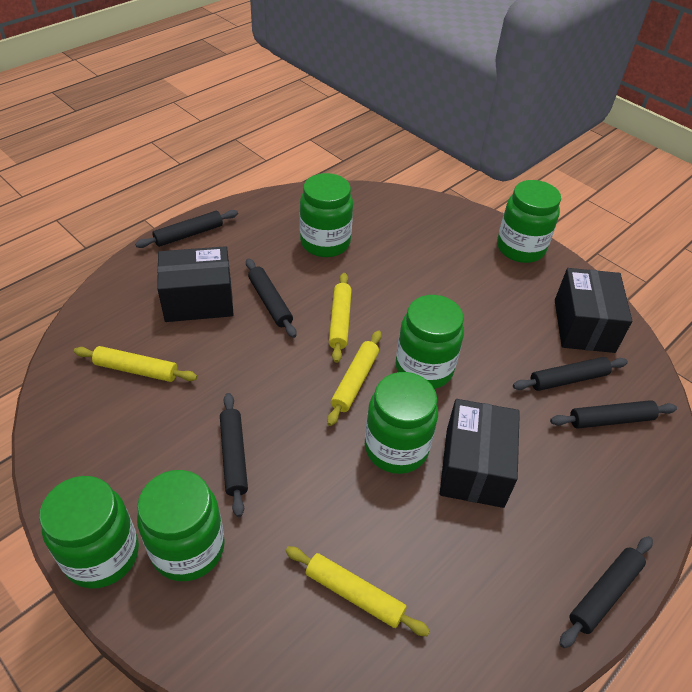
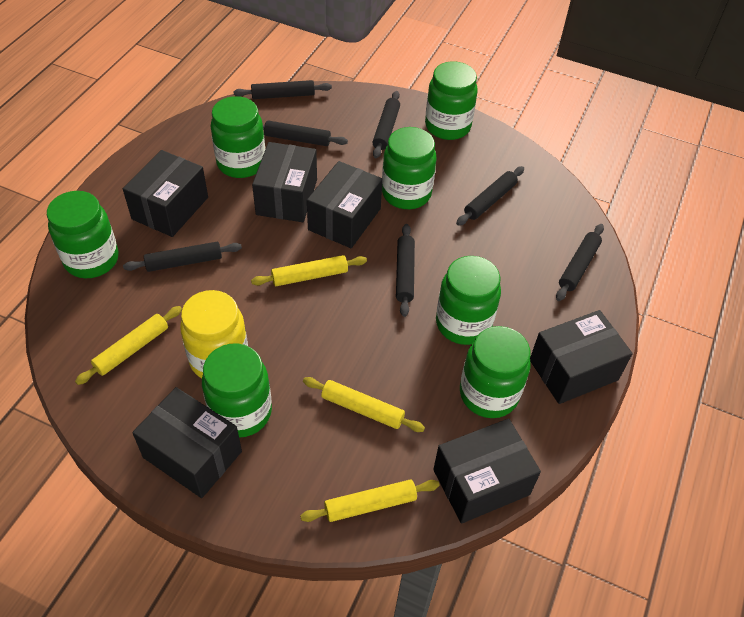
black box: [157,246,234,322] [440,399,520,508] [555,268,632,353] = 3 -> [123,150,208,237] [132,387,242,498] [252,142,317,222] [307,161,383,248] [433,418,541,524] [530,310,633,404] = 6
black rolling pin: [135,210,238,248] [220,393,248,517] [246,258,297,338] [513,357,628,391] [550,400,677,429] [559,536,653,648] = 6 -> [123,242,242,272] [233,80,332,99] [263,120,348,146] [372,91,400,158] [396,224,415,317] [456,166,524,226] [556,224,604,301] = 7
green jar: [39,476,139,589] [137,470,225,581] [300,173,353,257] [365,372,438,474] [396,295,464,389] [497,180,561,263] = 6 -> [47,191,119,278] [202,343,272,438] [210,96,265,178] [382,127,437,209] [425,61,478,140] [436,256,501,345] [460,326,531,418] = 7
yellow jar: none = 0 -> [180,290,248,378] = 1

